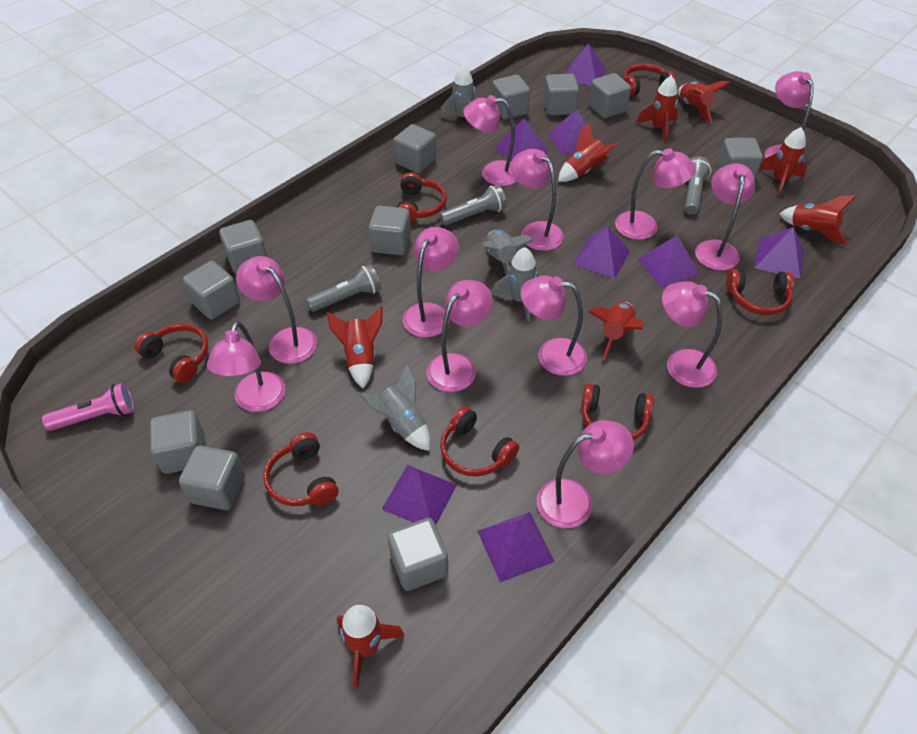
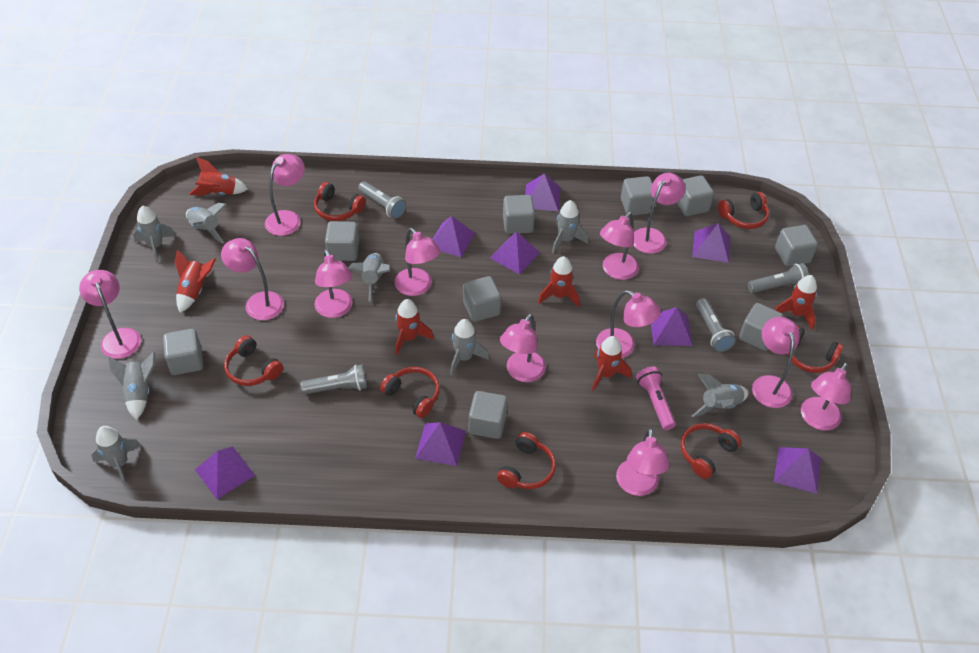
grey cube: [150,410,205,474] [179,445,245,510] [183,261,240,320] [219,220,267,274] [369,205,411,255] [387,518,448,591] [394,124,437,173] [492,75,530,119] [543,74,579,115] [589,73,631,118] [717,138,763,179] = 11 -> [163,329,203,375] [325,221,359,261] [463,276,501,322] [469,391,508,439] [503,195,535,234] [621,176,653,216] [677,175,714,216] [739,303,784,351] [775,225,818,267] = 9
grey flashlight: [306,264,381,312] [439,184,507,226] [684,156,711,215] = 3 -> [300,365,367,394] [358,181,406,219] [696,298,736,352] [748,263,809,293] = 4
grey rocket: [359,364,430,451] [440,65,476,130] [482,230,534,275] [492,247,539,321] = 4 -> [91,426,141,486] [108,352,155,420] [133,206,176,263] [186,203,227,244] [348,253,390,302] [450,319,489,375] [552,200,588,253] [692,374,748,417] = 8
red rocket: [327,306,382,388] [337,605,405,689] [558,122,619,182] [589,302,644,361] [636,76,678,143] [678,81,731,123] [759,127,807,196] [779,195,857,245] = 8 -> [174,249,216,313] [189,157,248,196] [395,299,434,355] [538,256,580,307] [592,336,631,391] [775,275,817,330] = 6

